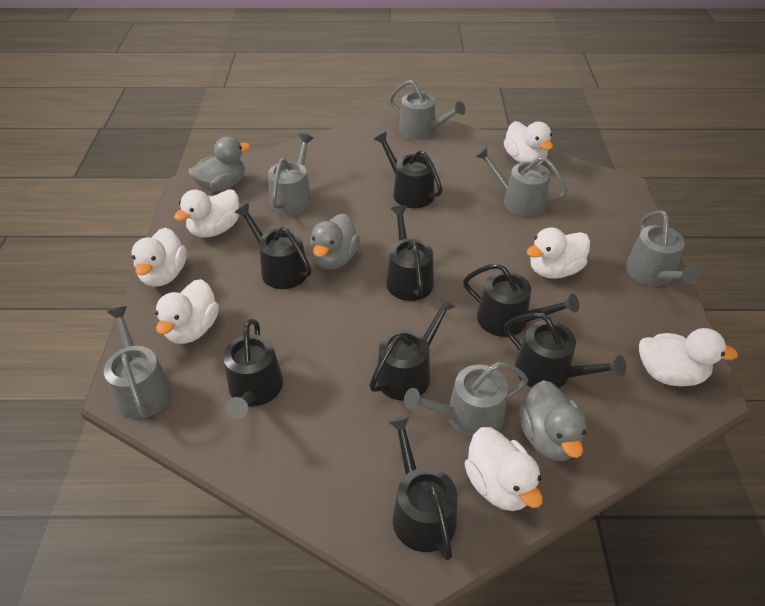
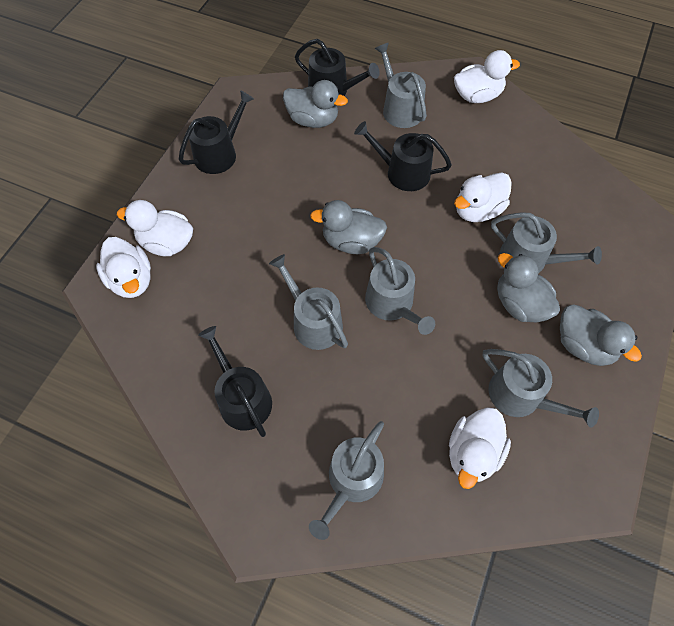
black watering can: [223,319,283,419] [234,203,311,289] [369,297,456,401] [374,132,443,208] [386,205,434,301] [388,416,457,561] [463,264,579,337] [504,313,626,388] = 8 -> [179,90,254,174] [198,326,272,437] [295,39,380,96] [354,121,452,191] = 4
grey duck: [188,136,250,192] [310,213,360,269] [519,380,587,461] = 3 -> [283,80,348,128] [310,200,387,254] [497,253,560,322] [560,304,642,366] = 4
white duck: [131,227,187,287] [155,279,219,344] [174,189,239,238] [464,427,543,511] [504,121,553,164] [527,227,590,279] [639,328,738,386] = 7 -> [96,237,151,298] [117,200,193,256] [449,407,511,489] [454,50,520,103] [454,173,512,222] = 5

